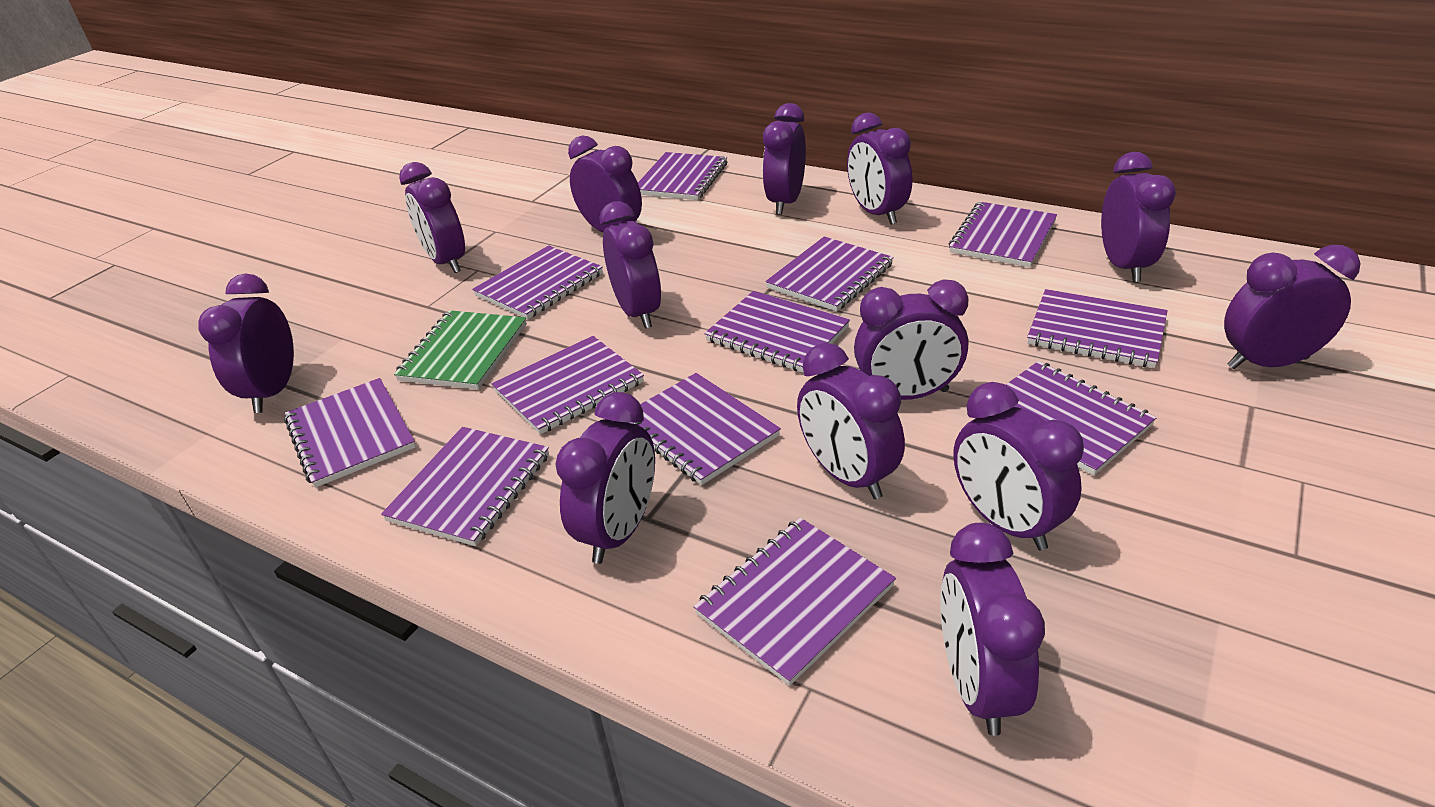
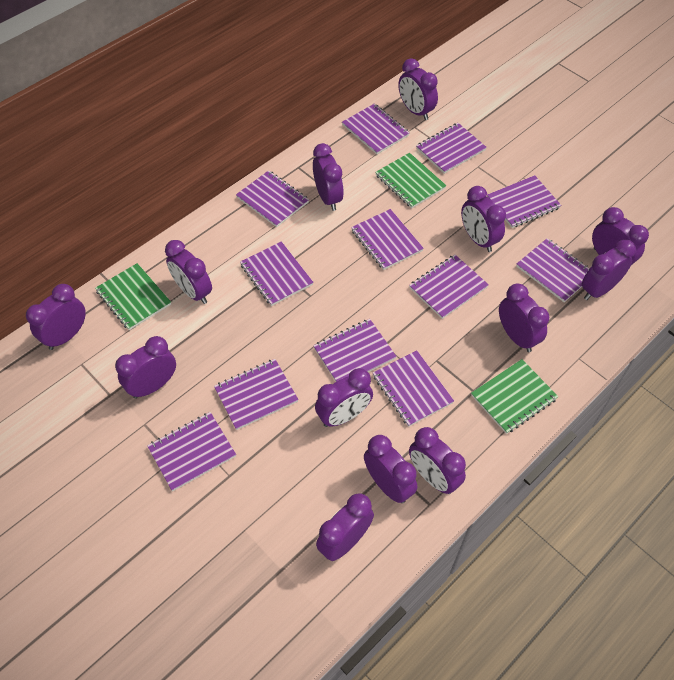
green notebook: [394,310,527,389] = 1 -> [95,263,171,330] [375,153,447,208] [471,359,558,434] = 3

